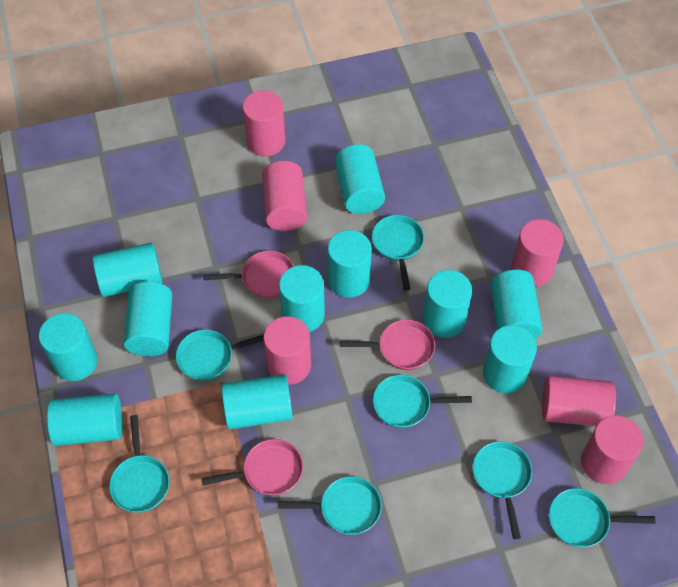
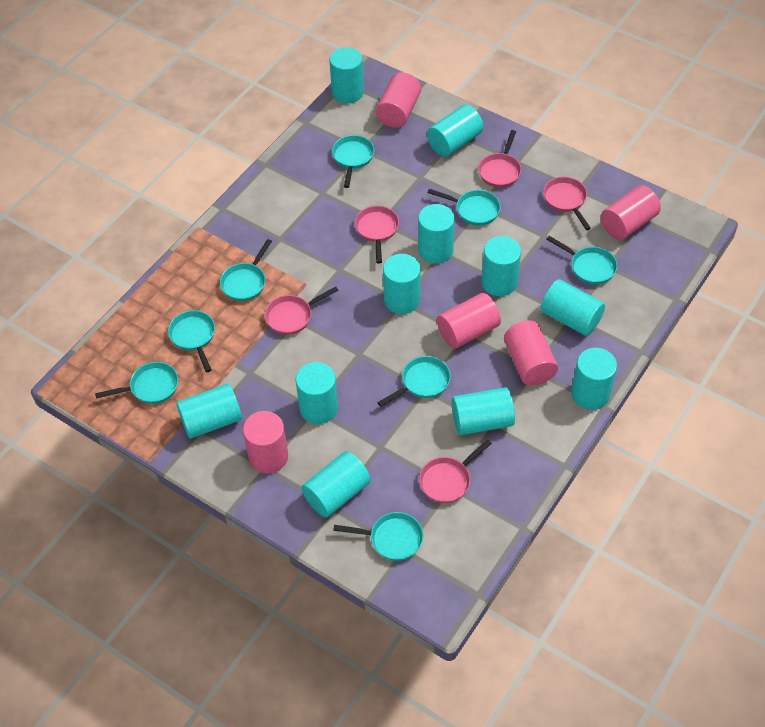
pink cylinder: [243,90,285,156] [262,161,307,231] [264,316,311,385] [511,219,564,287] [542,376,616,426] [581,416,643,484] = 6 -> [243,411,288,474] [376,72,421,128] [437,293,501,349] [504,320,558,385] [601,185,661,240] = 5
pink pan: [201,439,303,496] [203,251,294,298] [340,319,435,370] = 3 -> [265,287,339,335] [355,206,399,264] [419,440,492,503] [478,130,521,188] [543,177,591,230] = 5
turquoise pan: [109,415,170,513] [176,330,264,381] [278,476,382,535] [372,215,424,291] [373,375,472,428] [473,441,532,539] [549,488,656,547] = 7 -> [95,362,178,404] [168,310,215,372] [220,239,272,301] [332,135,374,188] [333,512,423,561] [377,356,451,407] [427,189,501,226] [546,236,617,285] = 8

